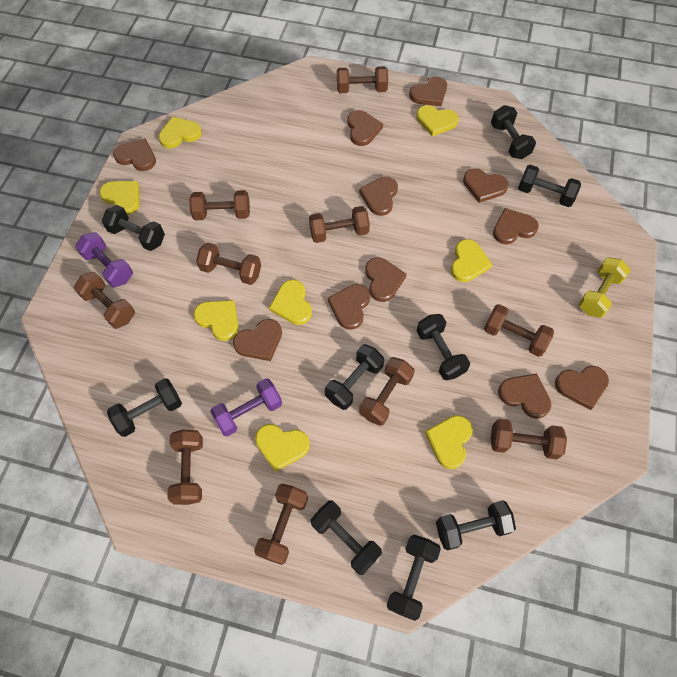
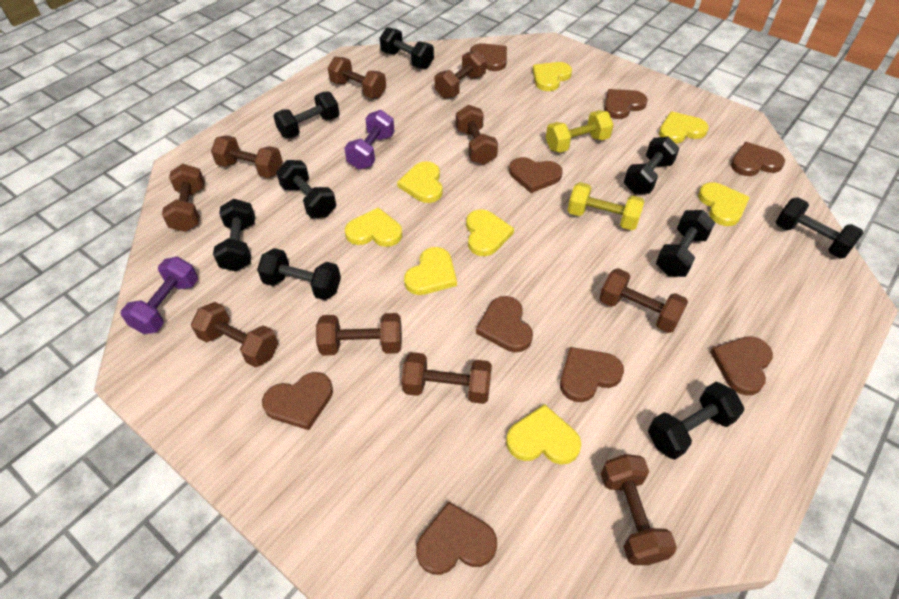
brown heart: [113,138,156,171] [233,319,282,361] [328,284,370,330] [347,110,383,146] [359,177,398,216] [365,257,407,302] [409,77,447,106] [463,168,508,203] [493,208,539,244] [498,373,551,419] [555,366,609,410] = 11 -> [262,372,333,430] [416,501,497,575] [470,43,507,71] [476,296,533,352] [509,157,563,193] [560,347,624,402] [604,89,648,119] [710,336,773,395] [731,142,785,176] = 9
yellow dumbbell: [578,257,630,318] = 1 -> [546,110,614,153] [567,182,645,230] = 2

